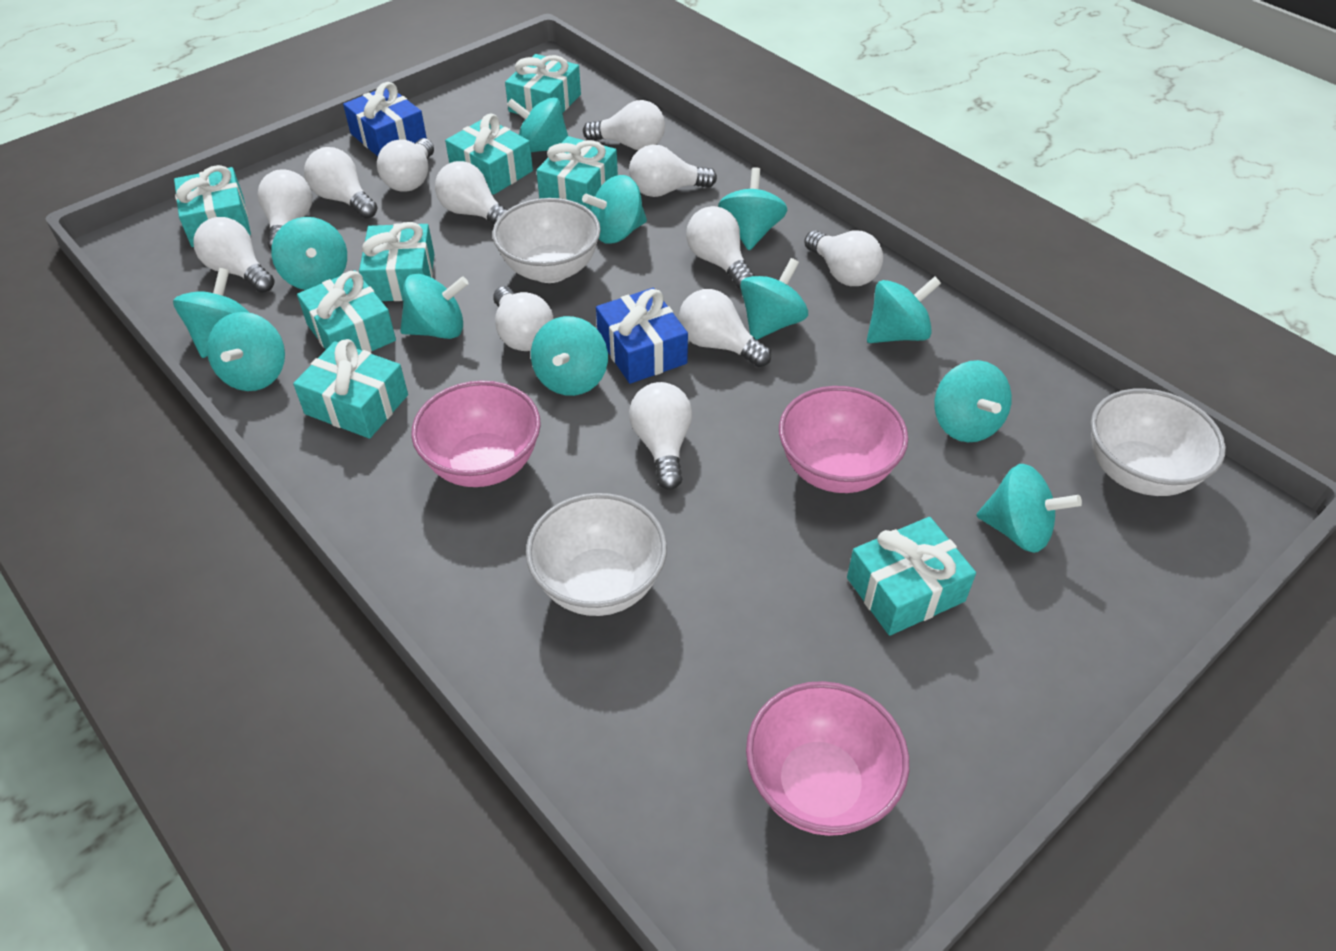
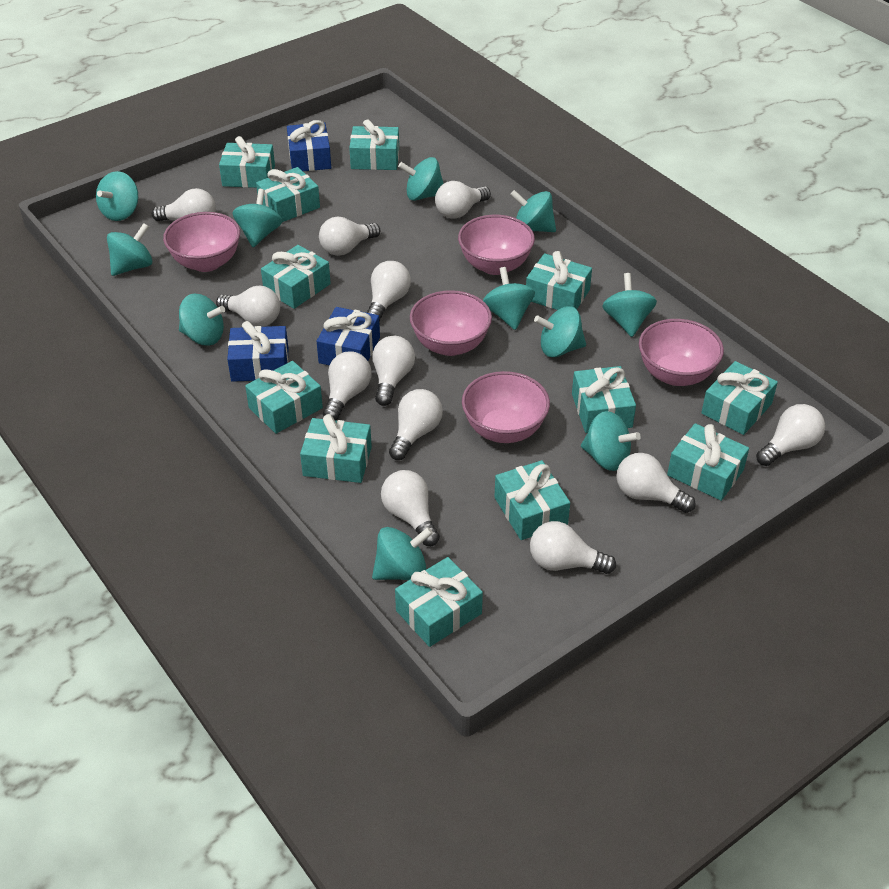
blue gift: [343,82,427,156] [596,288,688,384] = 2 -> [227,321,289,382] [287,120,331,171] [317,307,380,366] = 3
pink bowl: [411,380,541,487] [746,681,909,836] [779,386,908,493] = 3 -> [163,212,240,272] [410,290,492,356] [458,215,535,275] [462,371,550,443] [639,319,724,386] = 5
turquoise gift: [174,165,251,247] [293,339,408,439] [297,270,396,352] [359,222,435,301] [445,114,533,195] [505,54,581,114] [536,136,618,210] [847,517,976,636] = 8 -> [219,136,275,188] [245,361,323,434] [256,167,320,222] [261,245,331,309] [300,414,372,483] [349,119,399,170] [395,557,483,647] [494,460,570,540] [526,251,592,310] [572,366,636,433] [667,423,749,501] [701,361,778,435] = 12
turquoise spinning top: [173,268,249,358] [207,312,285,391] [271,217,347,290] [400,274,469,339] [507,97,568,152] [531,316,608,396] [582,175,647,244] [718,167,787,250] [740,258,808,340] [867,276,941,343] [934,360,1012,442] [976,464,1082,553] = 12 -> [96,171,138,221] [107,223,152,276] [179,294,225,346] [233,189,282,247] [372,527,433,580] [398,157,444,201] [483,267,535,330] [510,190,556,232] [534,306,586,357] [581,411,641,471] [602,273,657,337] = 11
white bowl: [492,198,601,283] [526,493,667,616] [1091,388,1226,496] = 3 -> none = 0

